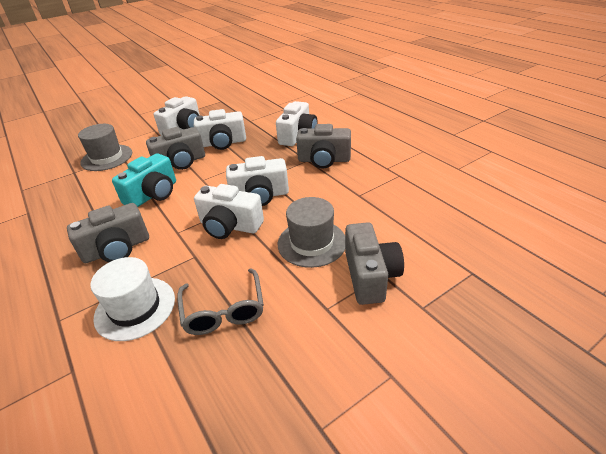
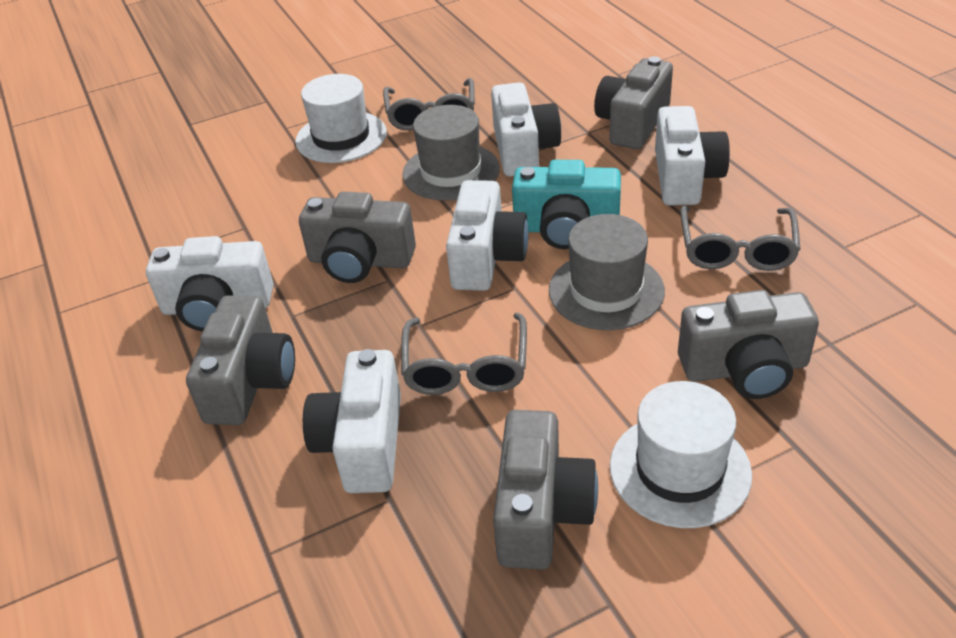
grey camera: [67,203,149,263] [146,127,205,170] [296,124,351,169] [345,222,404,305] = 4 -> [186,296,295,425] [299,192,416,283] [493,410,598,570] [594,56,673,149] [678,290,819,399] = 5
grey glasses: [177,268,264,335] = 1 -> [383,78,475,130] [401,313,527,395] [680,206,801,271] = 3
white hat: [90,257,175,341] = 1 -> [295,74,387,163] [610,381,752,528] = 2

